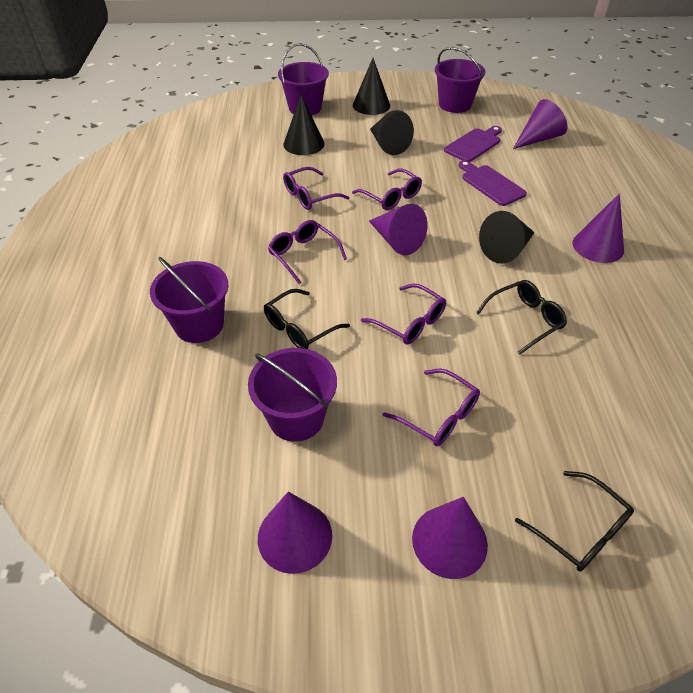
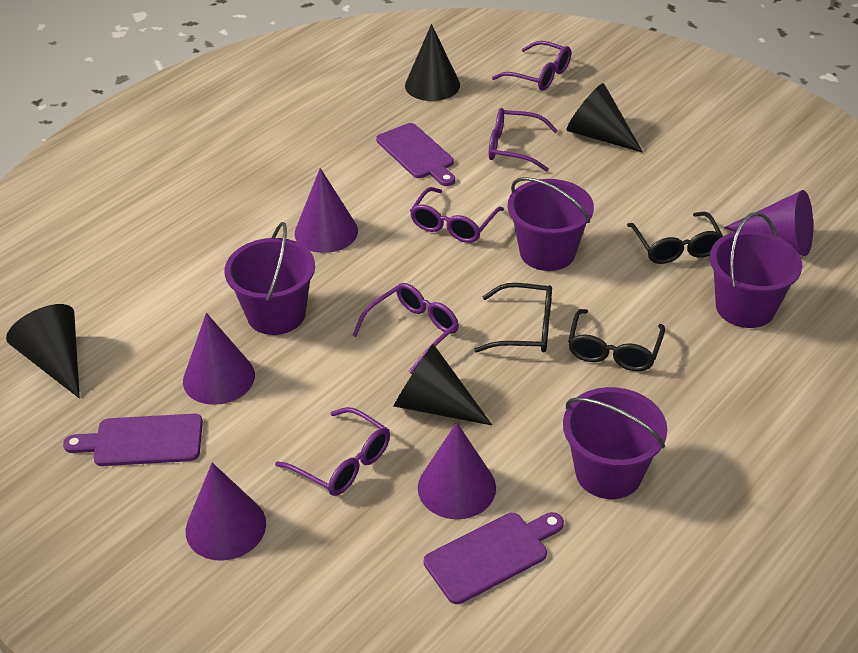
purple cutting board: [444,126,502,162] [458,160,527,206] = 2 -> [63,414,203,466] [376,123,455,186] [424,512,564,604] = 3

